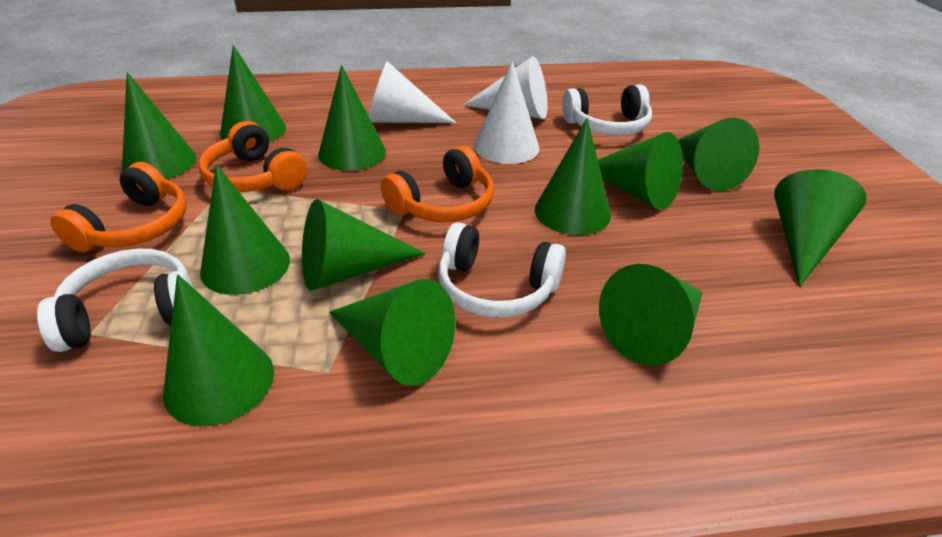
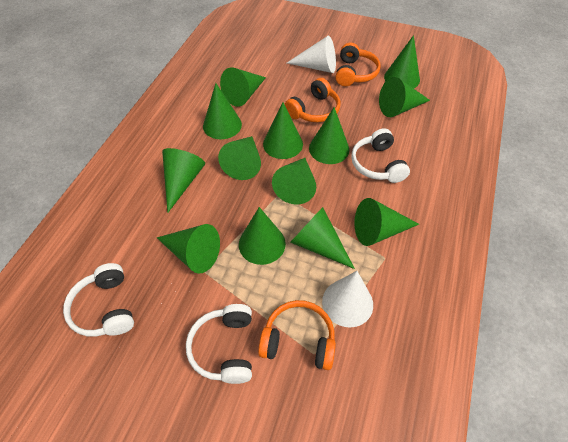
green cone: [122,72,197,179] [163,274,274,426] [200,164,290,295] [220,45,286,142] [302,199,425,291] [318,65,386,171] [329,279,455,386] [535,118,611,235] [598,132,683,210] [599,264,703,366] [678,117,759,191] [774,169,867,286] = 12 -> [157,224,220,274] [162,148,205,213] [203,83,242,140] [218,136,261,180] [220,67,266,107] [239,207,286,265] [263,103,303,159] [272,158,316,204] [290,207,355,269] [309,107,349,164] [354,198,419,246] [379,77,430,117] [384,35,420,88] = 13
white cone: [368,61,456,123] [463,56,548,119] [474,61,539,164] = 3 -> [287,35,336,73] [322,271,373,328] = 2

